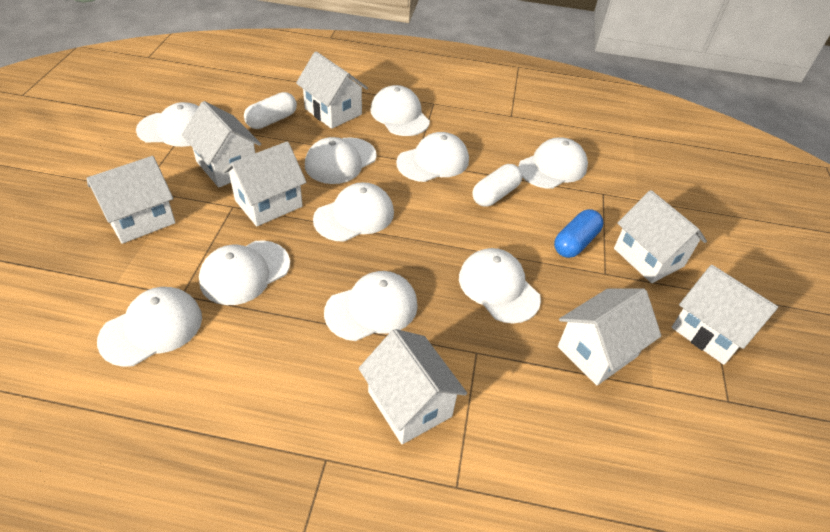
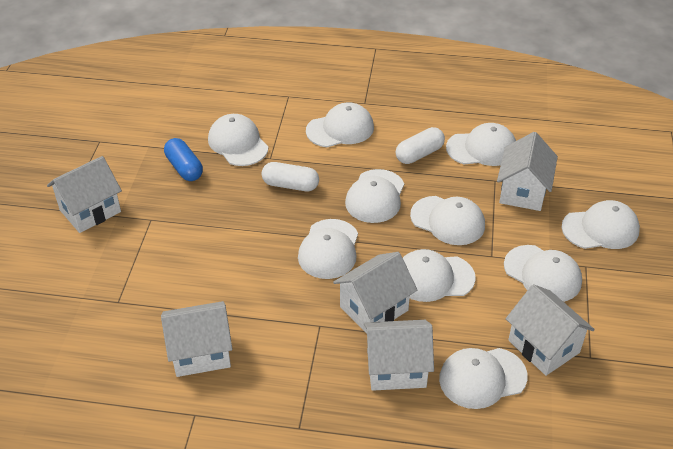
white house: [86,156,176,244] [182,101,261,187] [223,141,306,226] [296,52,368,129] [359,329,467,444] [558,288,661,385] [614,190,707,283] [672,265,778,365] = 8 -> [47,156,122,233] [161,301,233,377] [333,252,417,334] [364,320,434,391] [497,132,558,211] [506,284,595,376] = 6

